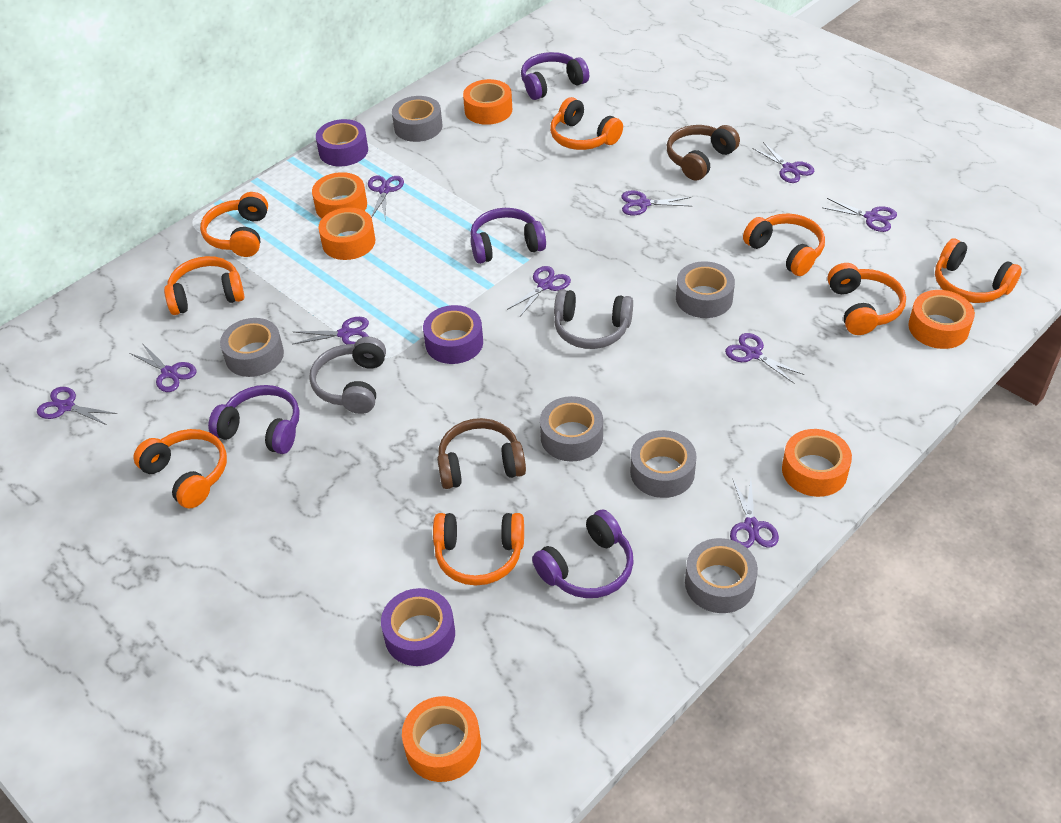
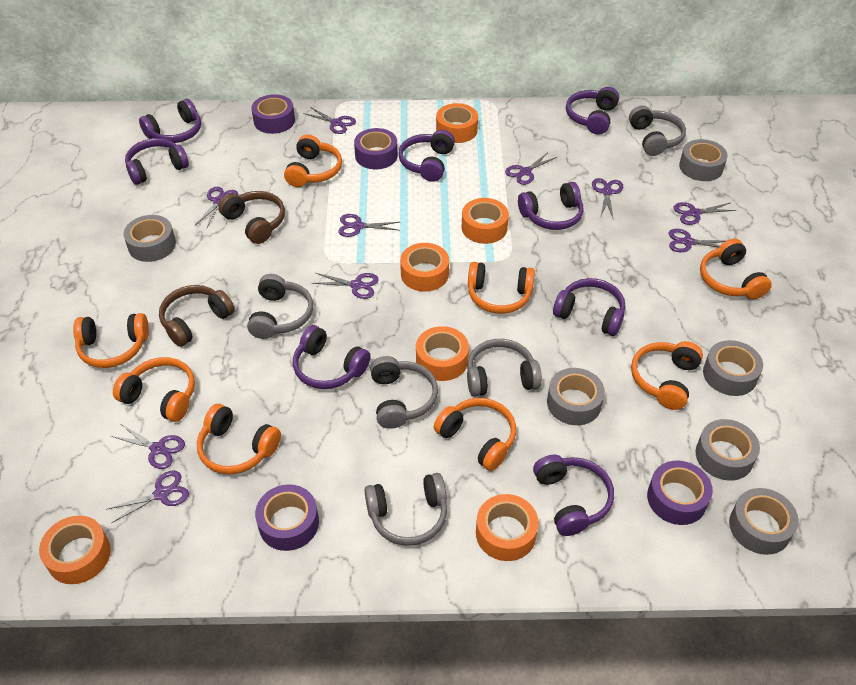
grey headphones: [309,336,386,414] [554,289,633,349] = 2 -> [247,274,313,339] [364,473,447,546] [370,356,438,429] [467,339,542,397] [629,106,686,156] = 5
purple headphones: [208,385,300,454] [470,208,546,264] [521,52,589,100] [532,509,634,598] = 4 -> [125,138,189,185] [139,99,201,143] [293,325,371,389] [398,130,455,182] [518,182,584,230] [533,455,614,536] [553,278,625,336] [566,87,619,135] = 8
purple tape: [316,119,368,166] [381,588,455,666] [423,305,483,364] = 3 -> [251,94,295,134] [255,484,319,551] [354,128,398,169] [647,460,713,525] = 4

